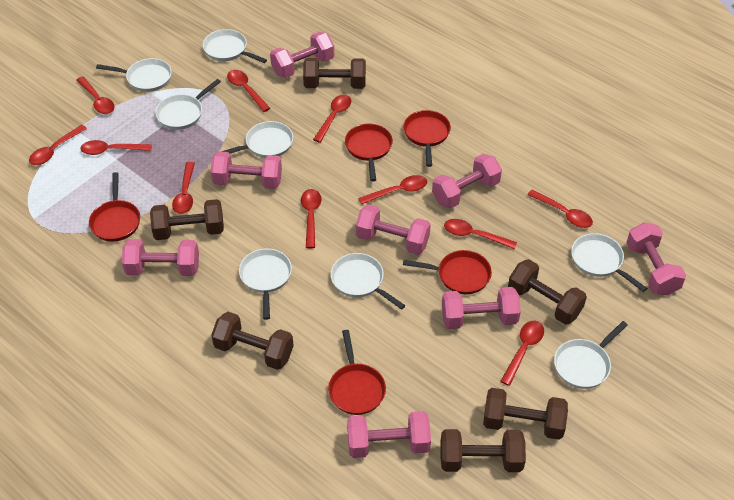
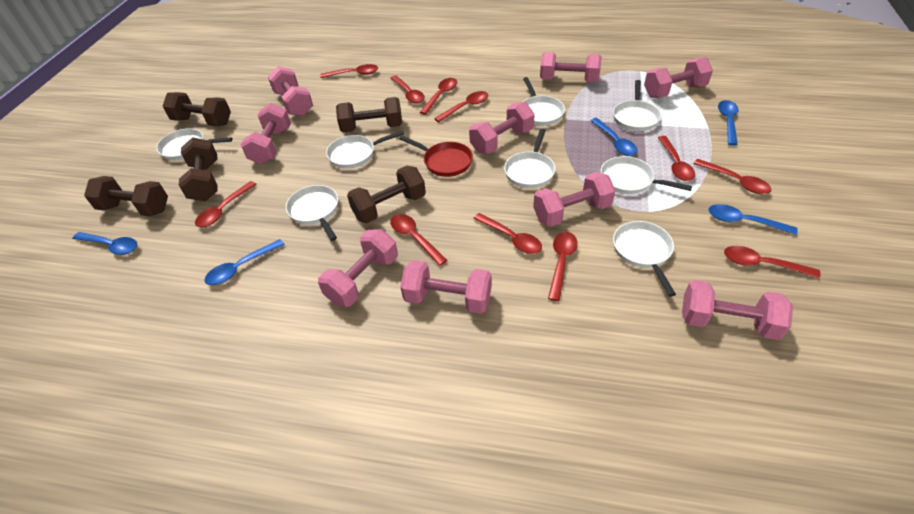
blue spoon: none = 0 -> [73,232,137,255] [204,239,285,285] [590,118,637,156] [708,204,798,235] [718,100,738,146] = 5
brown dumbbell: [150,199,224,240] [211,312,294,370] [303,58,366,89] [441,429,526,472] [483,388,568,440] [508,259,587,324] = 6 -> [84,176,168,216] [163,92,231,126] [179,137,218,201] [336,97,402,132] [347,166,426,223] = 5
pink dumbbell: [122,239,199,276] [210,151,282,189] [270,32,334,78] [347,411,431,458] [356,204,431,255] [432,154,502,208] [442,287,521,329] [626,222,686,296] = 8 -> [240,103,291,165] [268,66,313,116] [318,229,398,307] [400,260,492,314] [469,102,535,154] [533,172,616,227] [540,52,602,82] [644,57,713,98] [682,280,793,340] = 9
red pan: [89,172,140,242] [328,330,386,415] [345,124,393,181] [403,110,451,167] [403,250,492,294] = 5 -> [400,136,473,177] = 1

